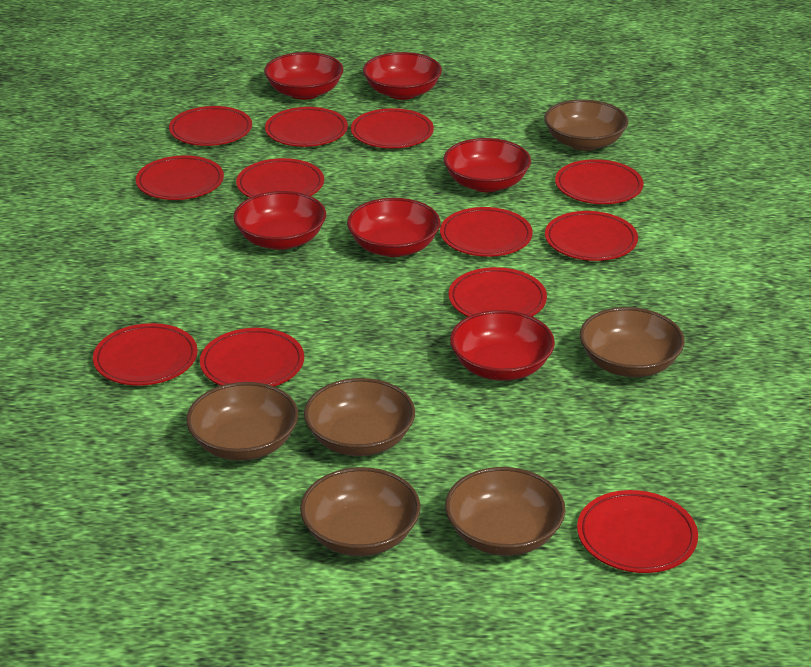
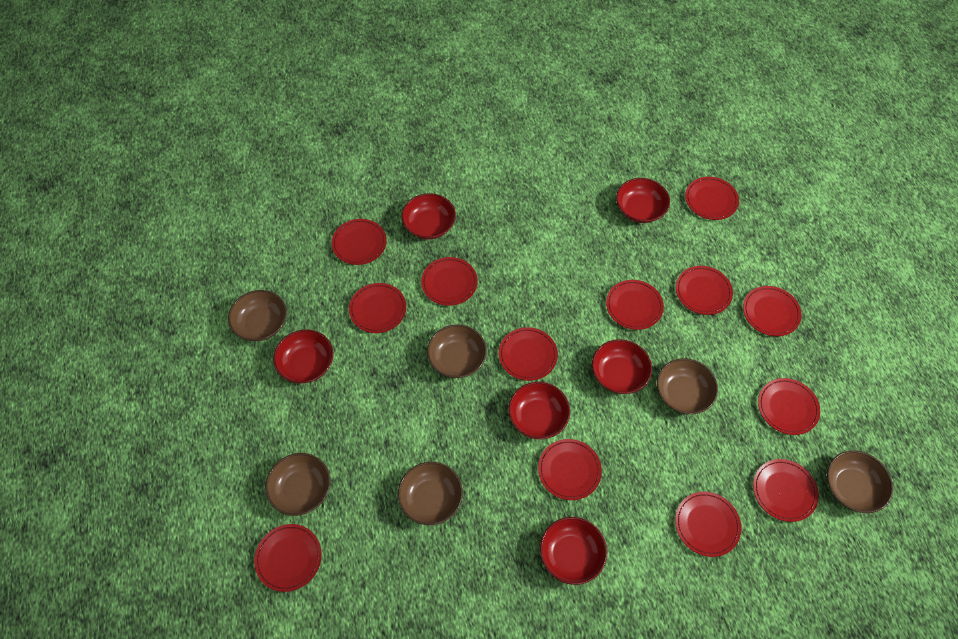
red plate: [93,323,198,386] [136,155,224,200] [169,106,252,146] [200,328,304,386] [236,158,324,198] [265,107,348,147] [351,108,434,148] [440,207,533,257] [448,267,547,317] [545,211,638,261] [555,159,644,204] [577,490,698,573] = 12 -> [254,524,322,592] [332,219,387,265] [349,283,406,333] [421,257,478,306] [499,327,558,381] [538,439,602,500] [606,280,664,330] [675,492,741,557] [676,266,733,315] [685,177,739,220] [743,286,802,336] [753,459,819,522] [758,378,820,435] = 13

